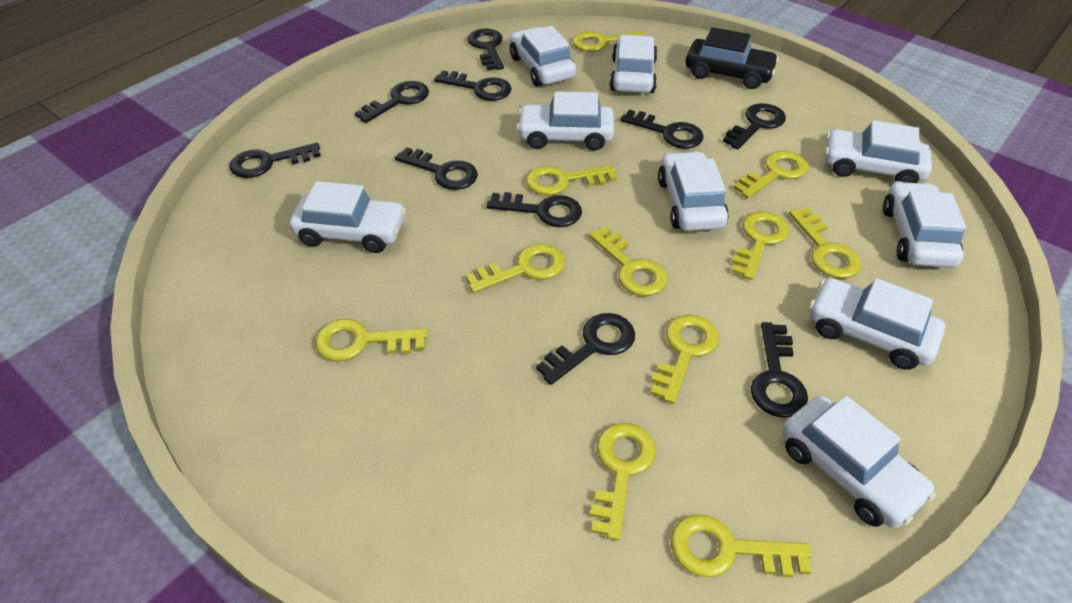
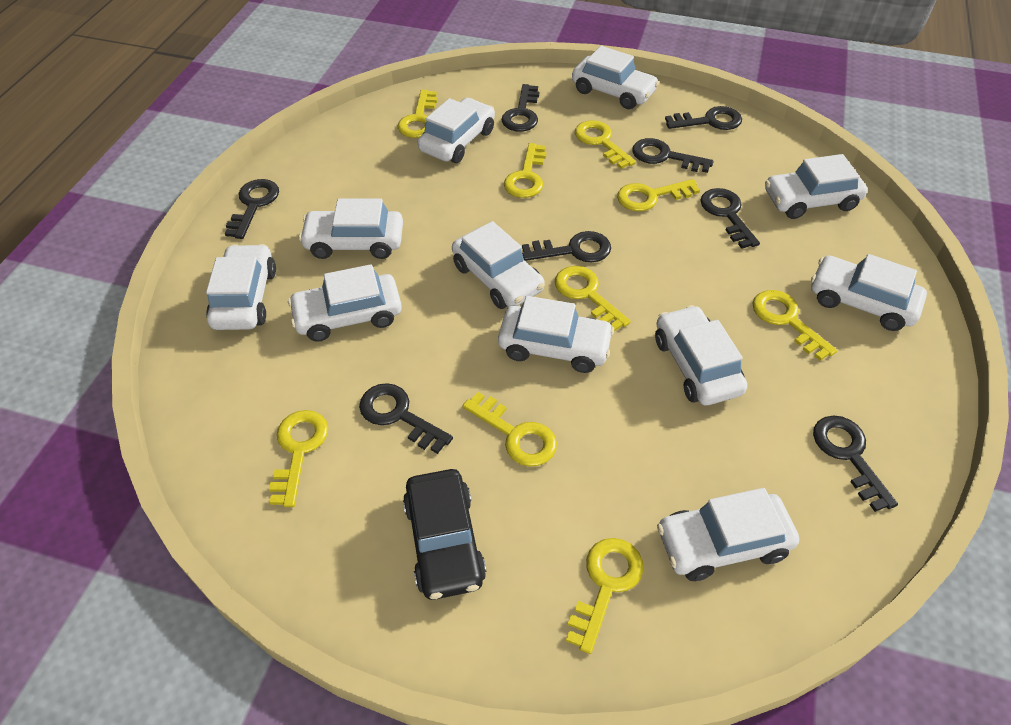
black key: [230,143,321,178] [355,81,429,123] [395,147,478,190] [434,70,512,101] [467,28,504,71] [487,192,582,227] [536,313,635,385] [620,110,704,149] [723,103,786,149] [751,322,808,418] = 10 -> [225,179,279,239] [359,383,453,454] [502,84,539,132] [522,231,611,262] [632,138,714,173] [665,106,742,130] [700,188,760,249] [813,416,898,512] = 8
white car: [289,181,406,253] [510,26,576,86] [516,91,614,151] [609,34,658,93] [658,151,729,231] [782,395,936,528] [809,278,945,370] [825,120,932,183] [883,181,966,267] = 9 -> [206,244,276,330] [288,264,402,342] [299,198,403,259] [418,98,495,163] [452,221,545,309] [498,296,614,373] [572,46,659,109] [655,305,747,405] [657,488,799,581] [765,154,867,219] [811,254,927,331] = 11
yellow key: [315,319,428,361] [466,244,565,293] [526,165,617,195] [572,31,645,52] [589,226,668,296] [590,423,656,541] [650,315,719,404] [671,514,811,577] [732,211,790,280] [734,151,809,198] [789,208,861,279] = 11 -> [269,410,328,507] [397,90,438,138] [463,392,557,467] [504,143,546,198] [555,266,631,331] [566,538,644,654] [575,120,636,169] [617,179,700,211] [752,290,837,361] = 9

